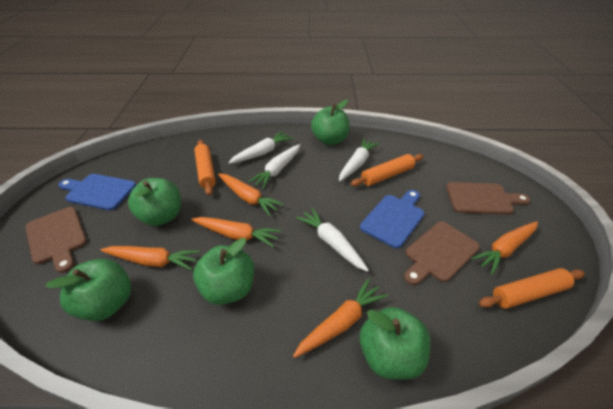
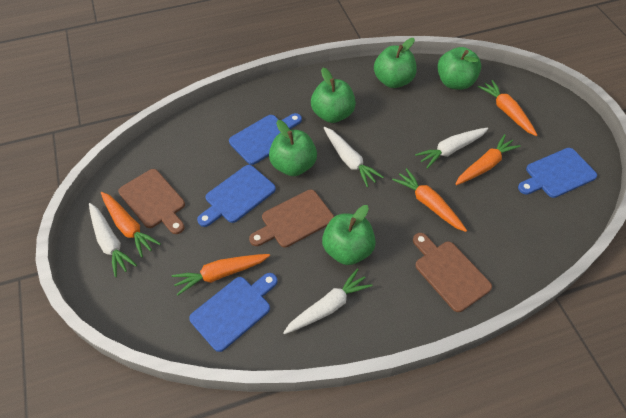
blue cutting board: [59,174,136,210] [360,190,425,248] = 2 -> [189,273,278,352] [197,165,276,227] [229,113,302,165] [518,148,597,198] = 4
orange rolling pin: [194,140,216,195] [351,154,424,186] [479,268,585,309] = 3 -> none = 0

